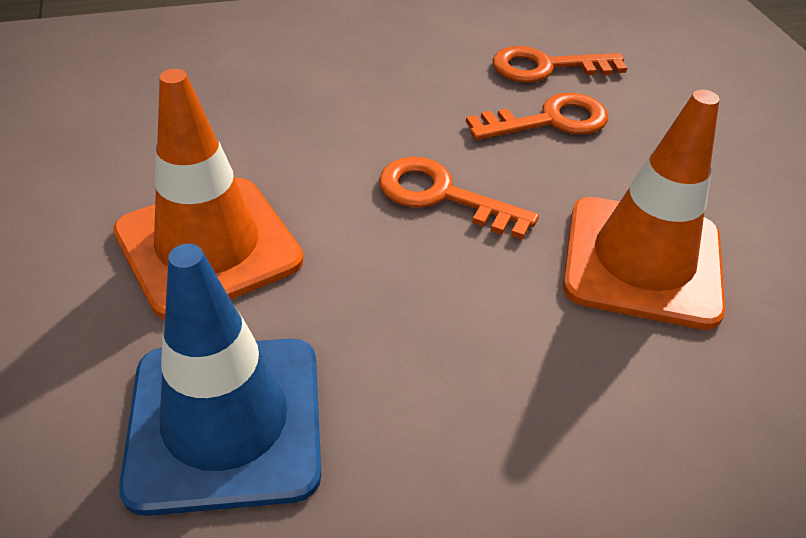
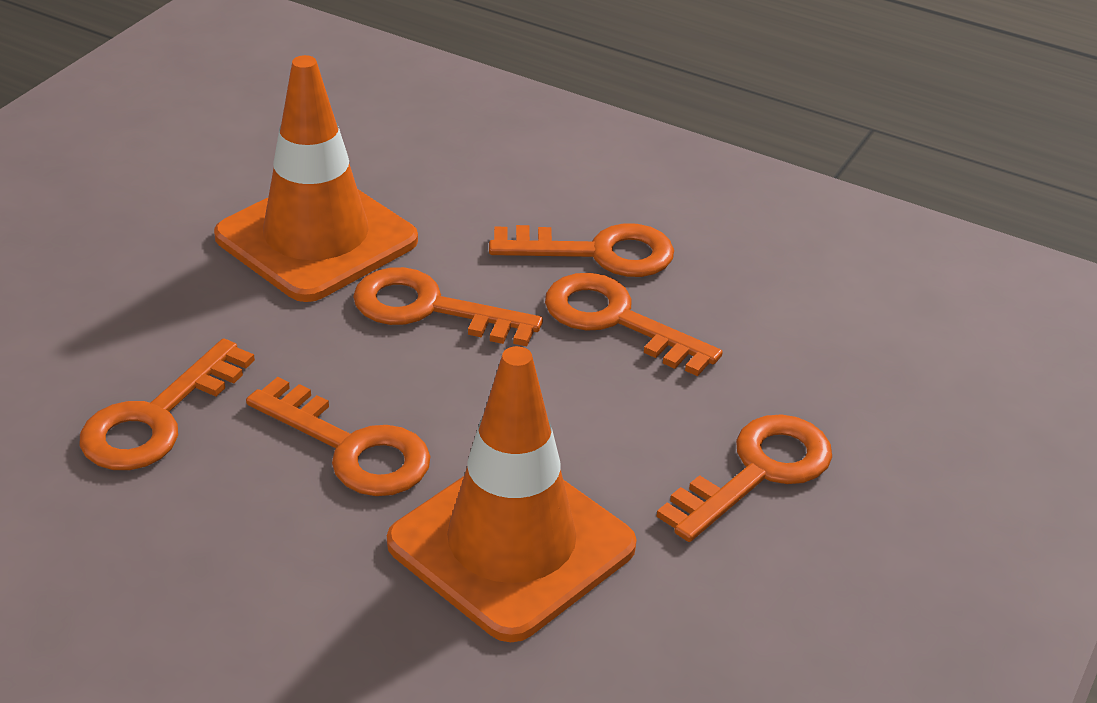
blue traffic cone: [119,244,321,516] = 1 -> none = 0
orange key: [379,157,539,239] [466,93,608,140] [492,46,627,83] = 3 -> [80,338,255,470] [246,377,431,496] [353,267,543,346] [489,223,674,277] [545,273,723,376] [657,414,832,542] = 6

